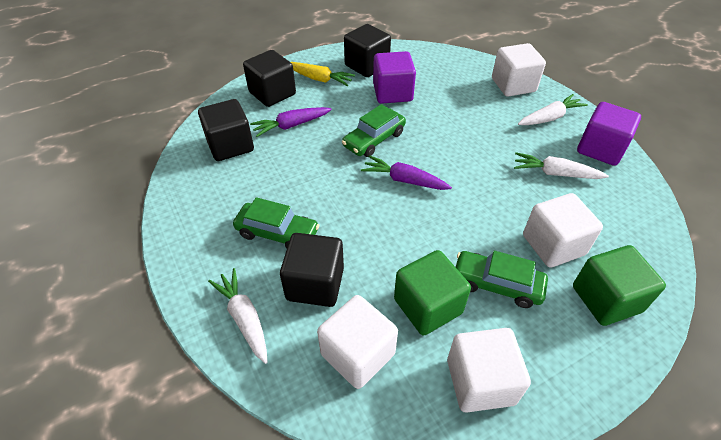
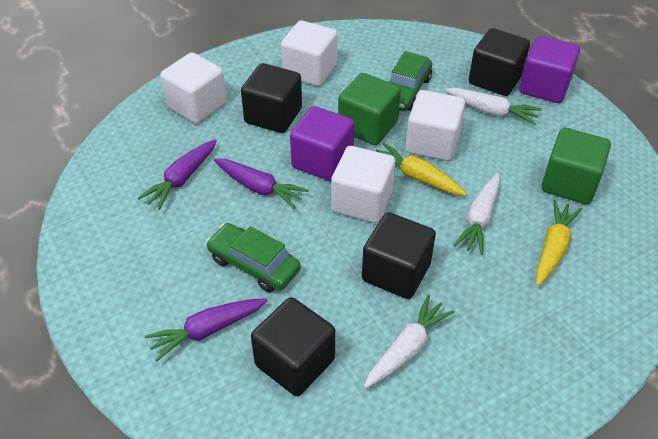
green car: [233,197,319,248] [342,104,406,157] [456,251,548,308] = 3 -> [206,223,301,292] [389,51,432,111] = 2
purple carrot: [250,107,332,137] [361,155,452,190] = 2 -> [138,139,217,210] [145,298,268,362] [214,158,309,209] = 3
yellow carrot: [291,62,355,86] = 1 -> [376,142,467,196] [536,200,582,286] = 2

